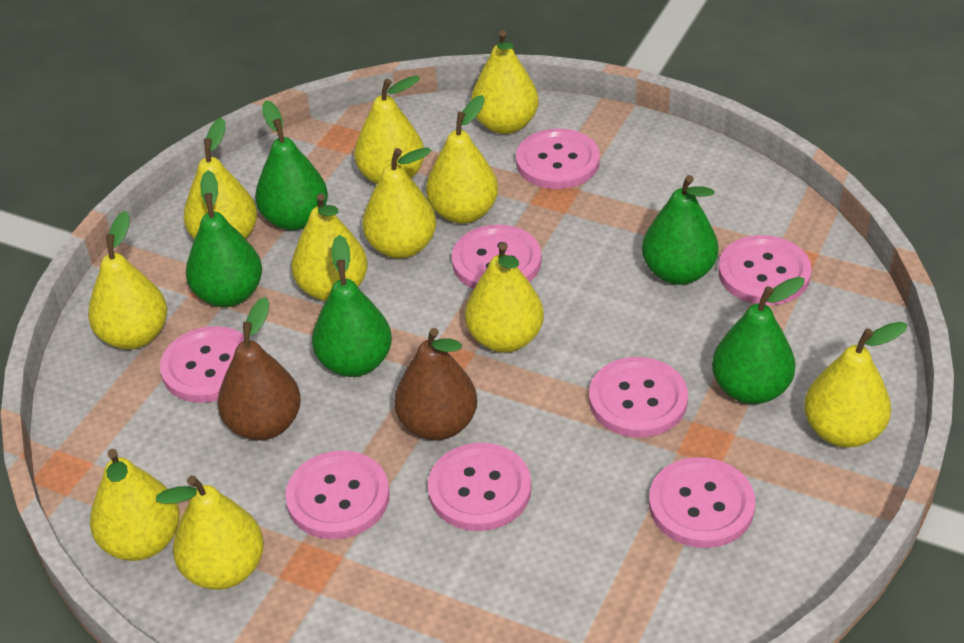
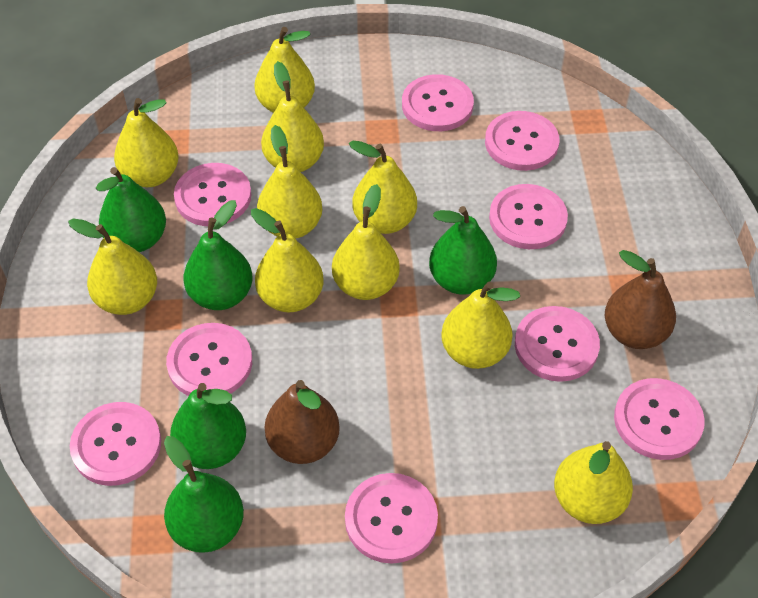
pink button: [160,326,244,403] [285,450,390,539] [428,443,531,531] [452,224,542,289] [516,129,600,189] [589,357,688,437] [649,457,755,548] [718,235,812,305] = 8 -> [70,402,161,486] [166,323,252,396] [174,163,251,226] [345,473,438,564] [402,74,474,131] [485,111,559,171] [489,184,568,249] [515,306,600,382] [614,378,705,460] = 9
yellow pear: [88,211,167,349] [90,449,180,561] [156,475,264,590] [183,118,257,239] [291,193,367,301] [354,76,424,184] [362,147,436,259] [426,95,498,224] [465,243,544,352] [471,30,539,134] [804,322,907,447] = 11 -> [68,218,157,315] [114,98,179,187] [251,208,324,312] [254,27,315,113] [257,125,322,239] [261,61,324,172] [332,184,400,300] [349,141,417,234] [441,282,520,369] [554,441,633,524] = 10

